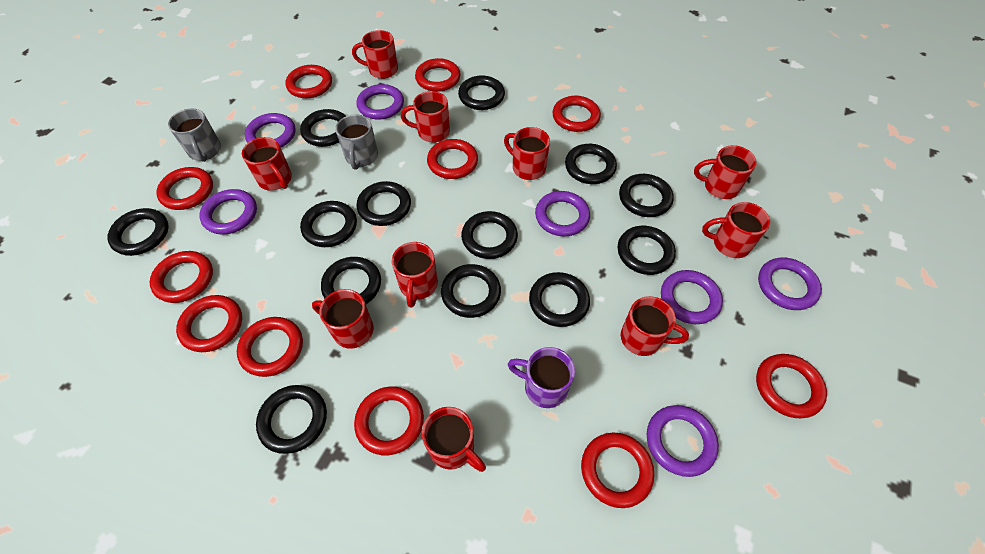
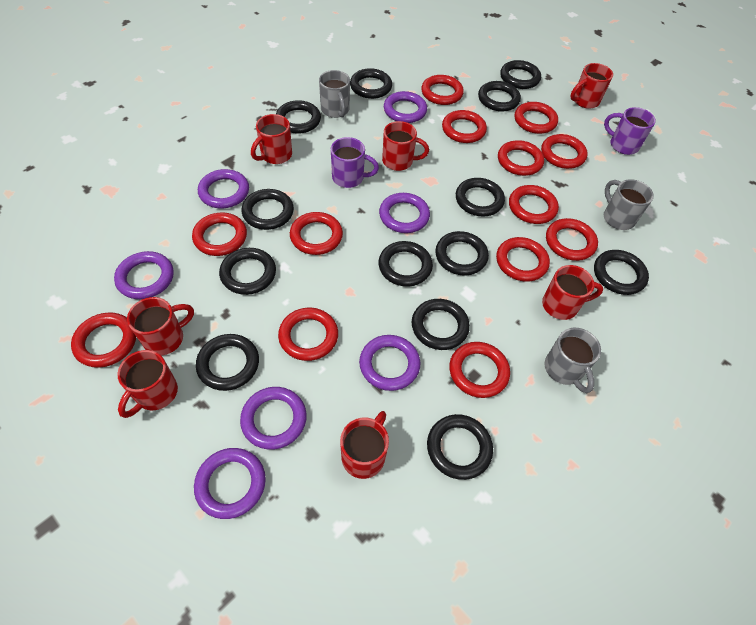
grey mug: [168,108,221,162] [335,114,378,170] = 2 -> [319,70,350,118] [545,328,601,393] [604,179,654,230] = 3
purple mug: [508,347,575,408] = 1 -> [331,137,379,188] [604,107,656,155] = 2
red mug: [242,137,292,191] [312,289,374,349] [352,30,398,79] [392,242,438,308] [401,91,450,143] [422,407,486,472] [504,127,550,180] [621,296,689,356] [694,145,757,199] [702,202,770,258] = 10 -> [117,350,178,418] [127,297,194,356] [251,114,292,164] [340,411,389,479] [382,121,429,171] [542,265,603,320] [570,63,613,109] = 7
red ring: [150,251,213,303] [156,167,213,210] [176,295,242,352] [237,317,303,377] [285,65,332,98] [354,387,424,455] [415,58,461,92] [427,139,478,179] [552,96,601,132] [581,433,654,508] [756,354,827,418] = 11 -> [71,312,136,368] [192,212,247,256] [278,308,338,361] [290,212,343,255] [421,75,464,105] [442,110,487,143] [449,342,510,398] [496,237,550,282] [498,140,544,176] [509,185,559,224] [515,102,558,134] [541,134,588,169] [546,218,598,261] = 13

